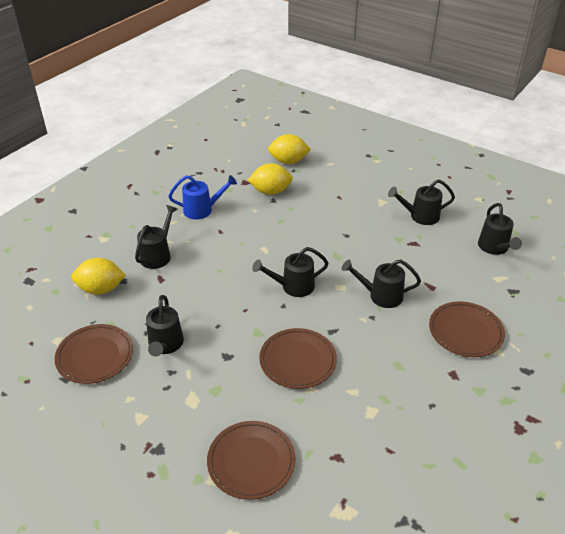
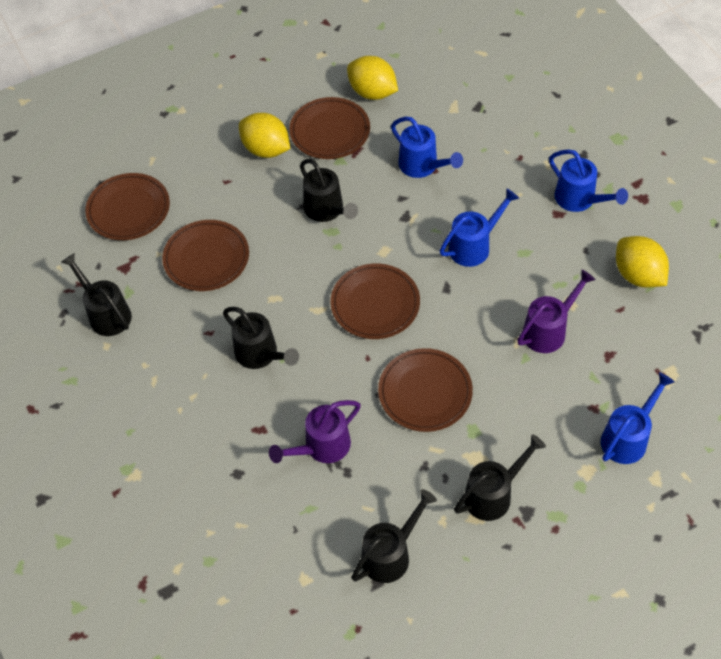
black watering can: [135,205,177,269] [146,295,184,357] [252,247,328,297] [342,260,421,308] [388,180,455,225] [478,203,522,255] = 6 -> [61,253,132,336] [223,307,299,369] [300,159,358,222] [351,489,437,583] [454,434,546,521] = 5
blue watering can: [168,175,237,219] = 1 -> [391,116,463,178] [439,188,519,267] [549,149,628,212] [601,372,675,464] = 4
brown plate: [55,324,133,384] [207,421,295,500] [259,328,337,389] [429,301,505,357] = 4 -> [85,173,170,240] [162,220,249,291] [289,97,370,159] [330,264,420,339] [378,348,473,432] = 5
purple watering can: none = 0 -> [269,400,361,463] [517,270,596,353] = 2

